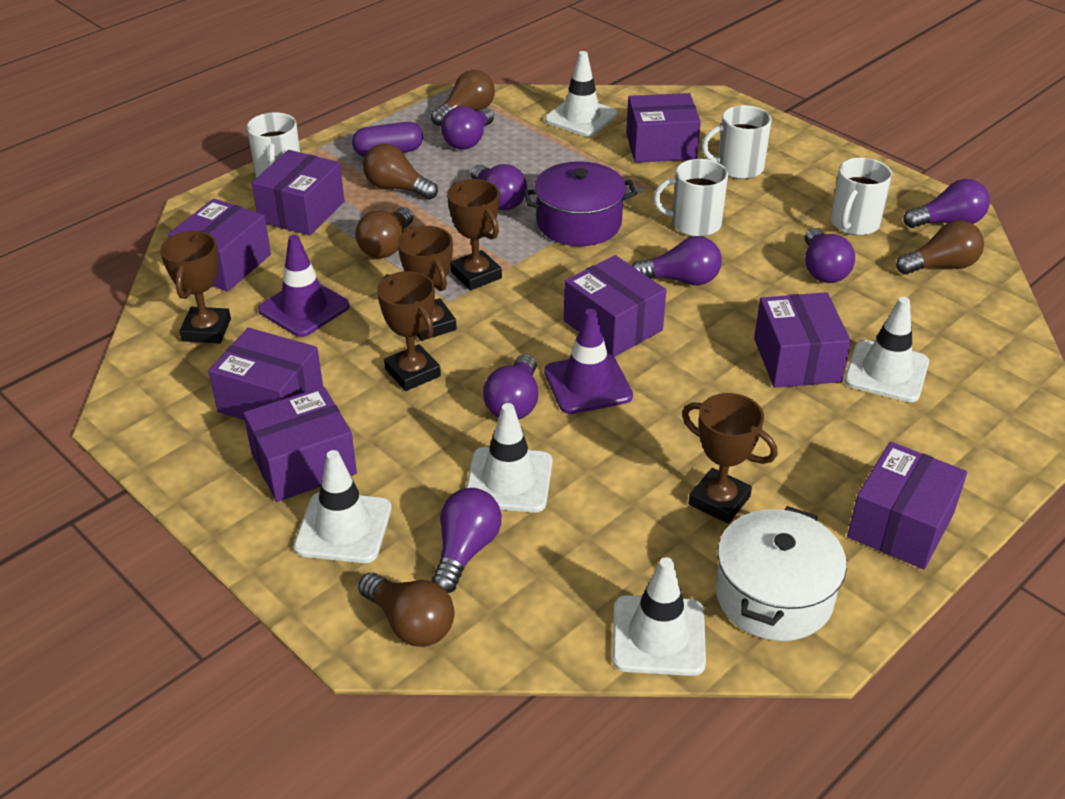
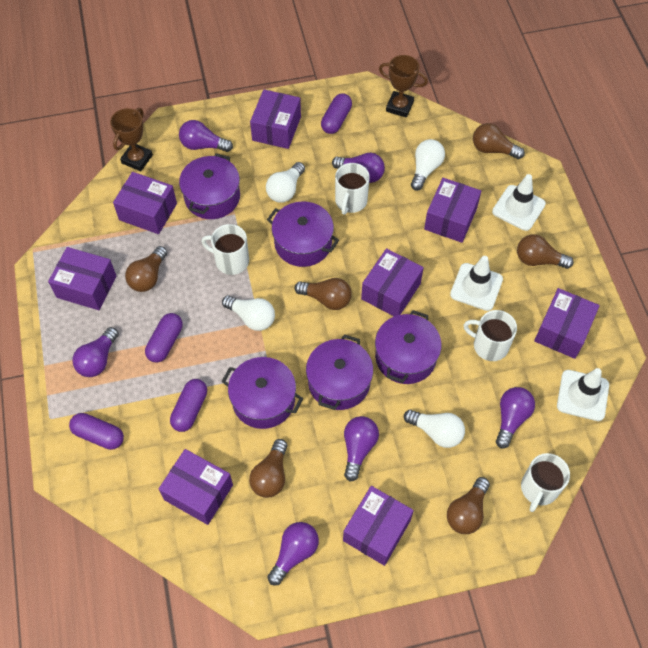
brown light bulb: [355,207,413,258] [358,573,454,647] [363,144,438,200] [431,70,495,126] [896,220,984,275] = 5 -> [125,246,168,292] [249,439,287,498] [295,278,352,310] [447,477,490,534] [473,123,525,159] [517,234,574,269] = 6
brown trophy: [160,231,231,344] [377,271,441,391] [398,226,457,341] [447,179,502,290] [682,393,778,524] = 5 -> [110,108,153,171] [379,55,428,118] = 2
purple capsule: [352,122,423,157] = 1 -> [69,413,124,450] [145,313,183,363] [170,379,207,432] [321,93,352,134] = 4
purple light bulb: [432,488,501,593] [441,106,494,150] [471,164,527,210] [483,354,538,420] [632,236,722,286] [805,228,855,283] [903,179,990,228] = 7 -> [73,327,119,377] [179,120,233,152] [267,522,319,586] [332,153,385,183] [344,416,379,482] [496,387,535,449] = 6
purple pot: [523,161,637,246] = 1 -> [179,153,240,219] [222,357,303,429] [267,201,339,267] [306,334,373,410] [375,310,442,384] = 5
purple traffic cone: [258,235,350,337] [544,309,633,414] = 2 -> none = 0
white light bulb: none = 0 -> [222,295,275,331] [266,162,305,203] [404,410,465,448] [411,139,445,191] = 4
white pot: [716,506,847,641] = 1 -> none = 0
white traffic cone: [294,450,392,563] [466,403,553,513] [545,51,618,137] [612,557,706,676] [844,297,929,402] = 5 -> [450,256,503,311] [492,174,546,231] [557,368,609,421] = 3

